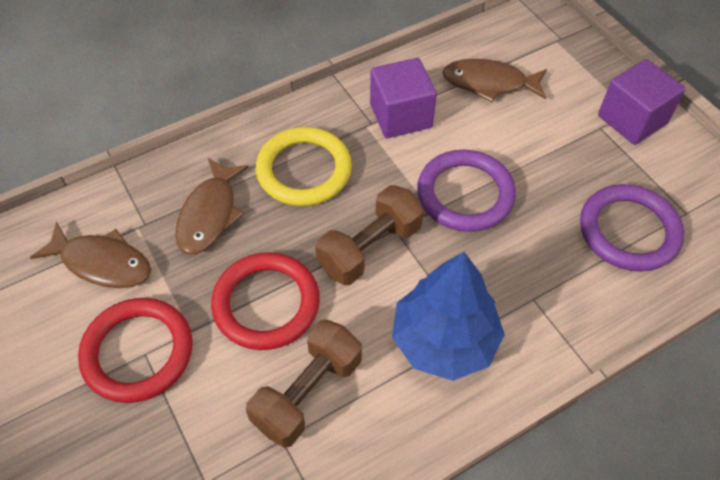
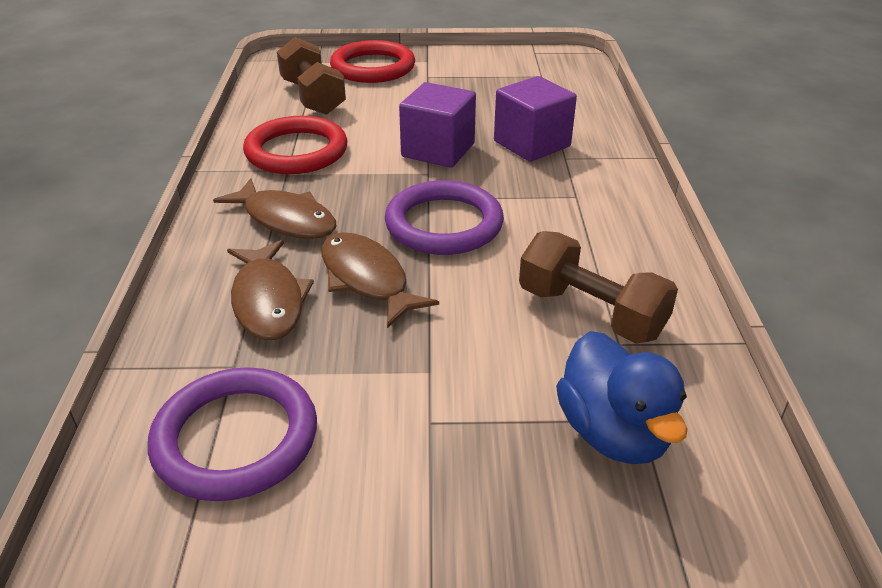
blue duck: none = 0 -> [556,331,687,464] = 1
blue tree: [392,252,505,381] = 1 -> none = 0
yellow ring: [256,127,352,206] = 1 -> none = 0

